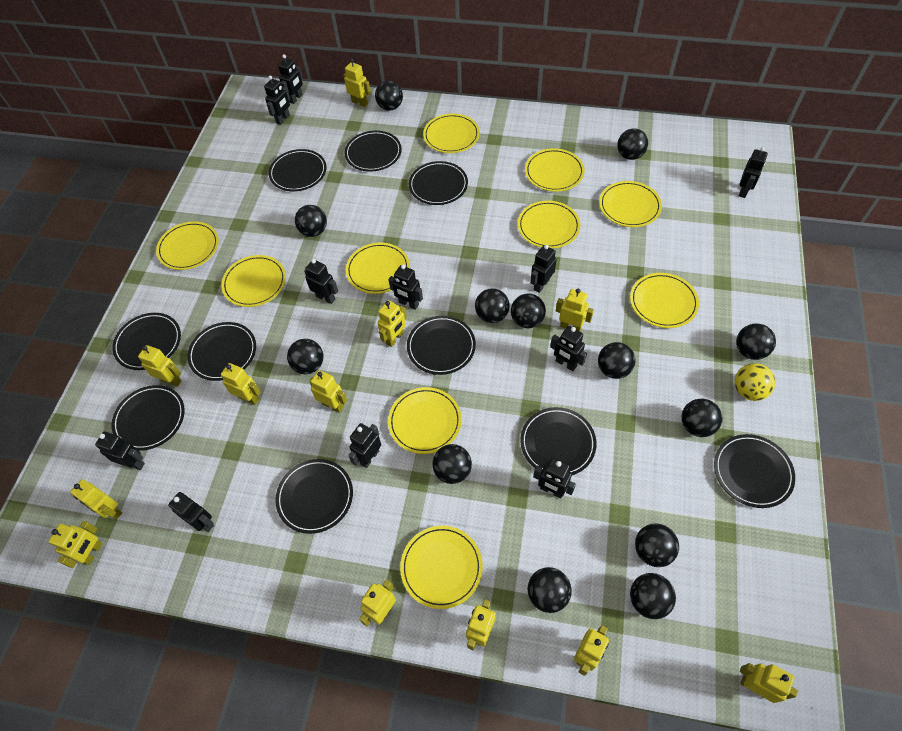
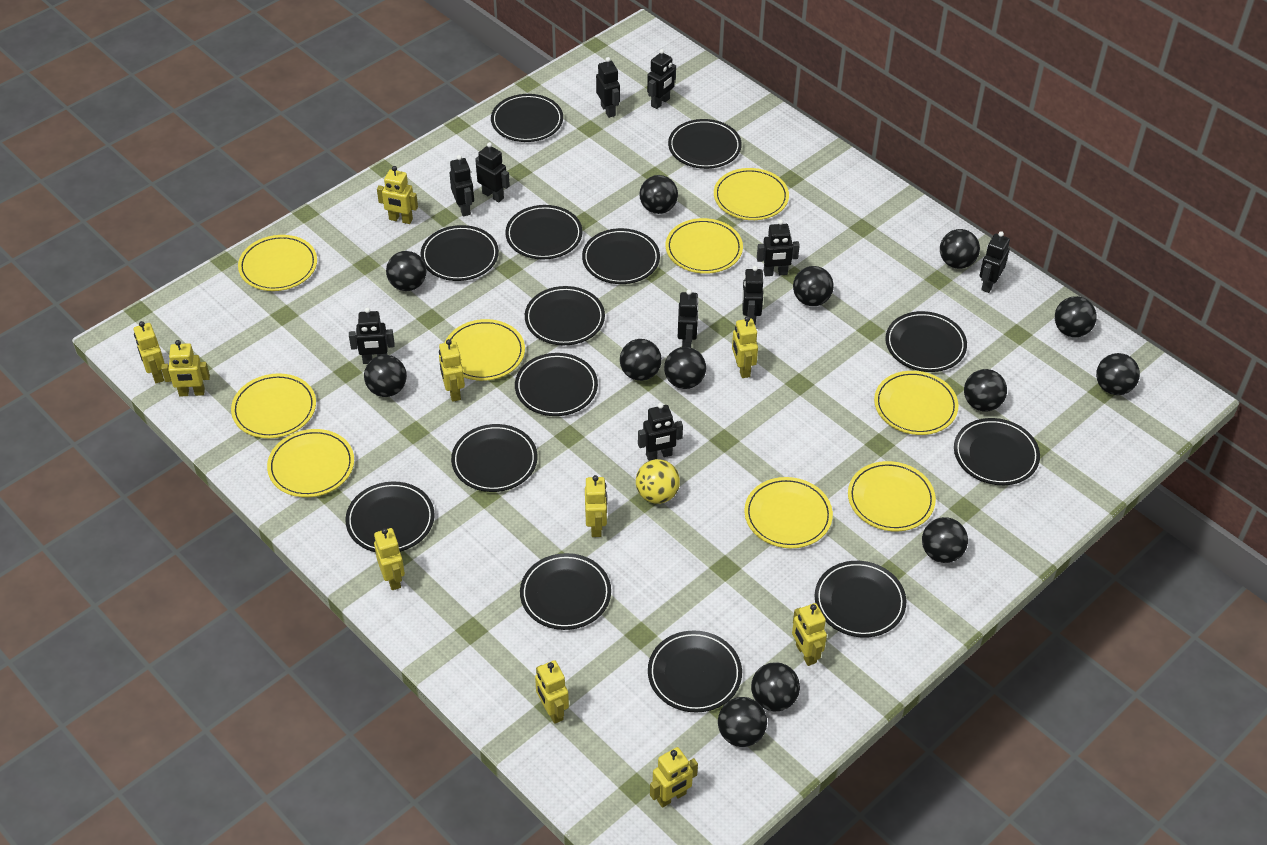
black plate: [111,385,185,451] [112,313,181,370] [187,322,256,381] [269,149,326,191] [275,459,353,534] [344,131,402,171] [407,316,476,375] [409,161,468,205] [520,407,596,475] [714,434,795,508] = 10 -> [346,482,435,552] [420,225,499,281] [451,424,537,492] [491,94,563,142] [505,205,583,260] [515,353,598,416] [520,553,611,630] [525,286,605,345] [582,228,660,284] [648,630,742,713] [668,119,742,169] [815,561,906,638] [885,311,967,372] [954,418,1040,485] = 14
black robot: [95,431,145,470] [168,492,214,532] [264,75,290,125] [278,54,303,104] [304,259,338,304] [348,423,381,468] [388,265,423,310] [531,245,557,293] [533,457,576,498] [550,326,587,371] [739,147,768,198] = 11 -> [349,307,395,364] [450,155,474,216] [475,142,510,202] [596,57,620,118] [638,403,683,461] [647,49,676,109] [678,289,699,348] [742,266,763,326] [757,220,800,276] [980,231,1010,293] = 10
yellow plate: [156,221,219,270] [221,255,286,307] [346,243,410,294] [388,387,461,454] [400,526,483,609] [423,114,480,153] [518,201,581,248] [525,148,585,192] [599,181,662,227] [630,273,699,328] = 10 -> [231,373,316,438] [238,235,317,291] [267,429,354,497] [445,319,525,381] [666,218,743,274] [714,168,789,220] [744,477,833,548] [848,461,936,531] [874,371,958,435] = 9
yellow robot: [48,521,103,568] [70,479,122,519] [138,345,181,387] [221,363,261,405] [309,370,347,413] [343,58,371,107] [359,579,396,626] [377,300,407,347] [466,599,496,651] [556,289,594,331] [574,625,609,676] [740,663,798,703] = 12 -> [134,321,165,384] [161,340,210,396] [374,528,405,590] [377,166,418,224] [439,339,465,402] [535,660,569,724] [585,475,607,537] [650,747,698,808] [732,316,758,378] [792,603,827,666] = 10

